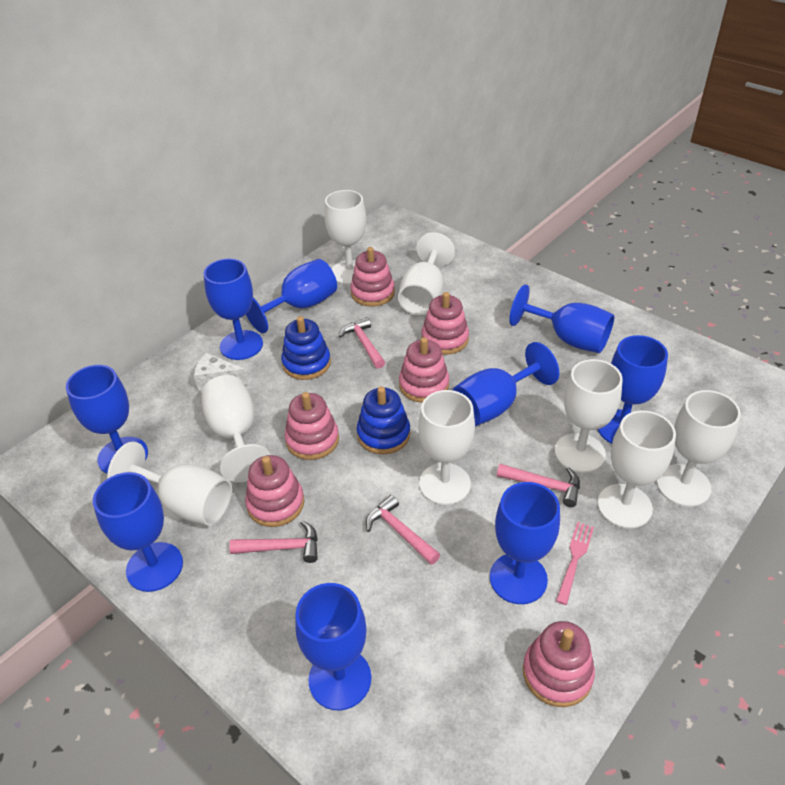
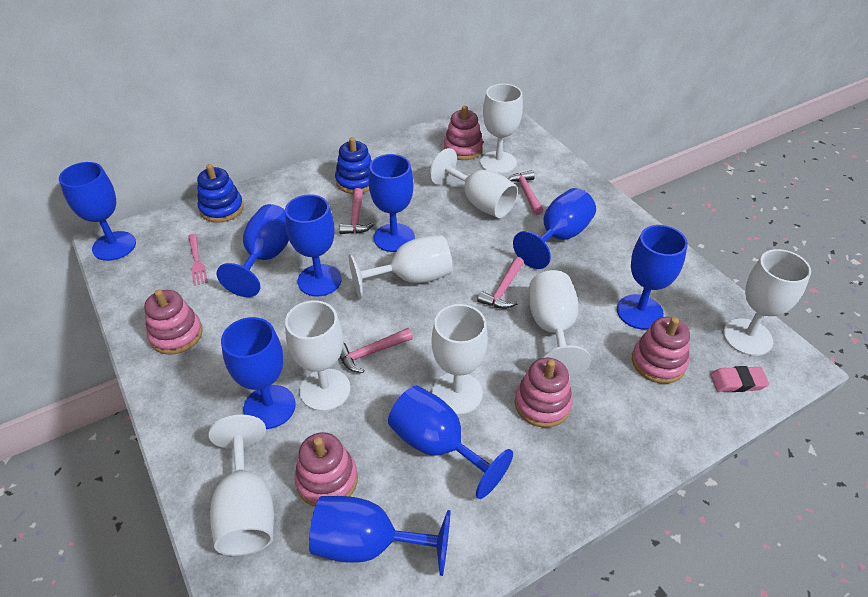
pink eraser: none = 0 -> [710,366,769,392] = 1
pink stacking toy: [245,455,304,527] [284,392,339,460] [350,247,395,307] [399,337,449,403] [421,292,469,355] [523,621,595,707] = 6 -> [144,289,203,355] [295,432,358,507] [444,106,483,160] [515,357,573,428] [632,317,690,384] = 5
white cheese: [194,353,248,391] = 1 -> none = 0

